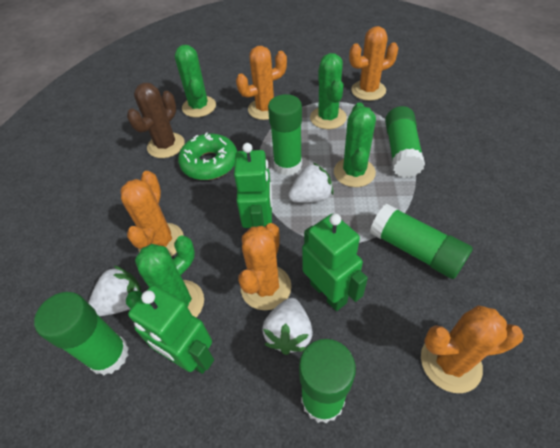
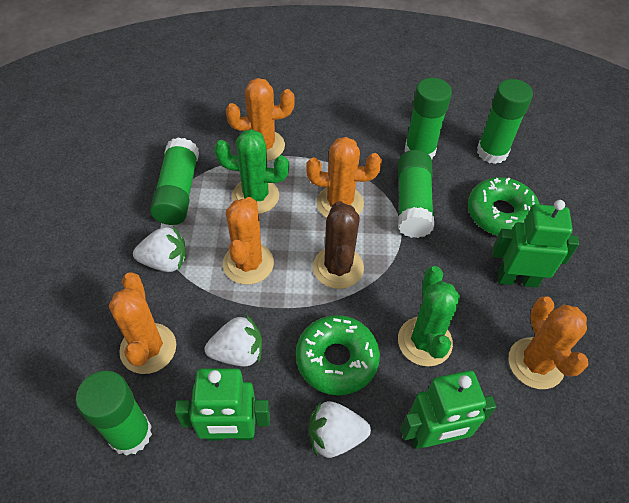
green cactus: [126,236,204,318] [175,45,216,117] [310,53,347,129] [334,102,376,187] = 4 -> [214,129,289,214] [398,266,460,366] = 2
green donut: [178,133,237,180] = 1 -> [296,315,380,396] [468,177,539,236] = 2

